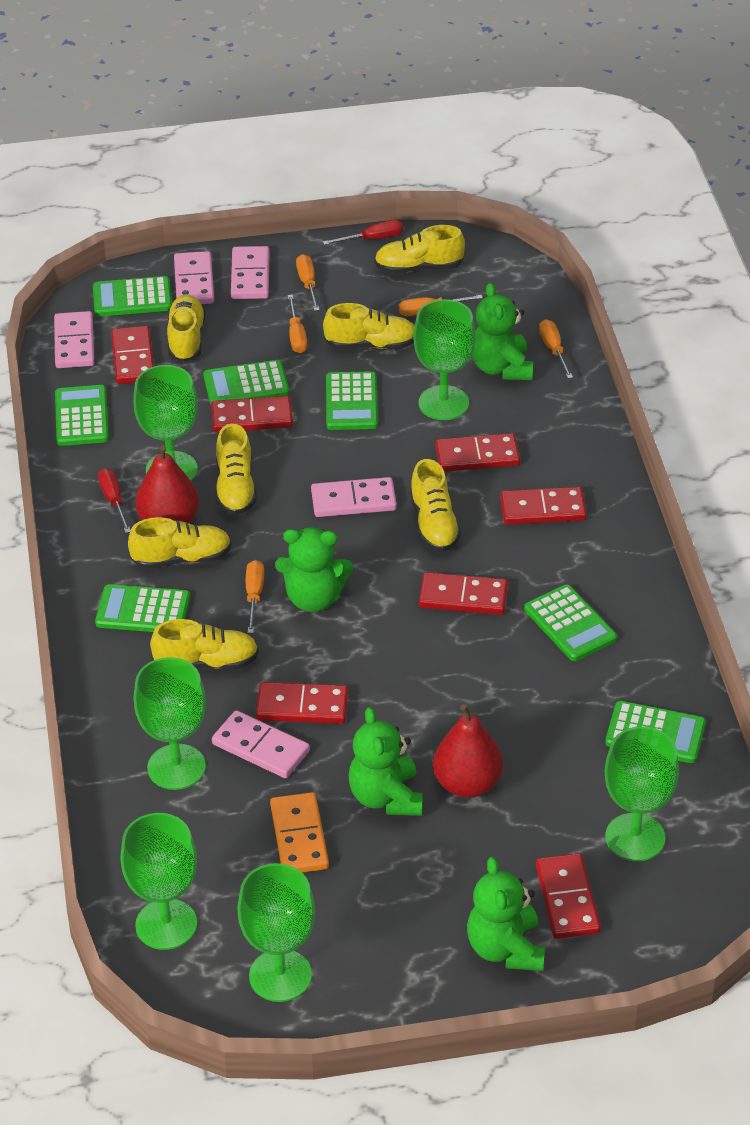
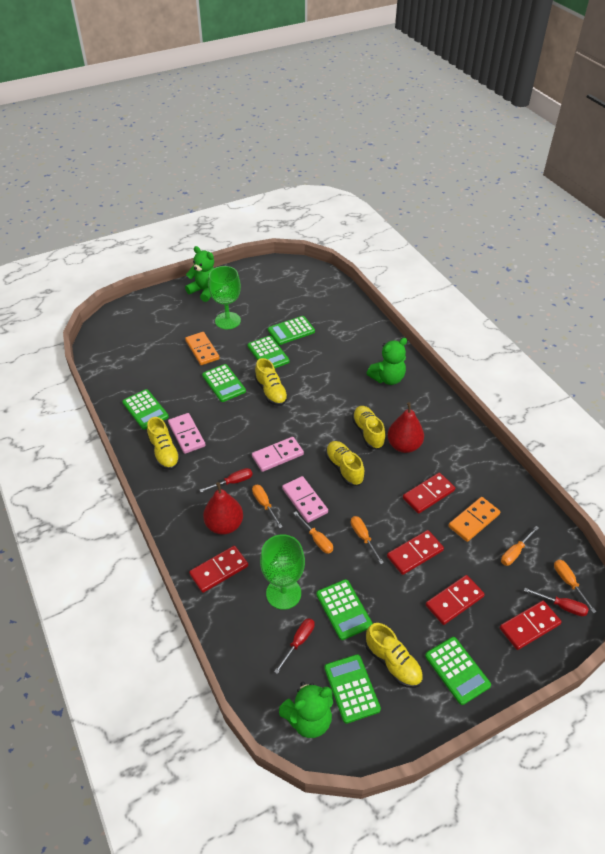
green goblet: [120,813,197,950] [133,365,198,481] [134,657,206,790] [237,863,315,1002] [413,299,476,420] [605,726,679,861] = 6 -> [208,266,241,329] [260,534,305,610] = 2
green teddy bear: [275,527,353,612] [349,707,423,816] [467,857,545,971] [472,283,533,380] = 4 -> [185,246,214,302] [279,682,333,738] [367,338,407,385] = 3
orange domino: [270,792,329,873] = 1 -> [185,332,220,365] [448,497,500,542] = 2
pink domino: [54,311,94,368] [174,251,214,304] [212,710,310,778] [231,246,269,299] [311,477,397,517] = 5 -> [168,413,206,454] [252,437,304,472] [282,476,328,523] = 3
red domino: [111,326,154,384] [211,396,293,433] [256,682,348,724] [419,572,508,615] [435,433,520,472] [500,487,587,525] [536,853,601,939] = 7 -> [189,546,248,593] [387,530,444,575] [403,473,455,514] [426,575,485,625] [500,601,562,650] = 5
red screwdriver: [98,468,131,533] [323,220,403,245] = 2 -> [200,468,253,492] [274,618,315,674] [524,588,589,617] = 3
yellow shoe: [128,517,232,569] [150,619,259,670] [167,294,206,362] [216,423,257,515] [323,303,415,349] [374,225,465,274] [410,459,461,552] = 7 -> [147,417,181,470] [255,358,288,406] [325,441,365,486] [352,406,386,450] [365,623,423,688] = 5

